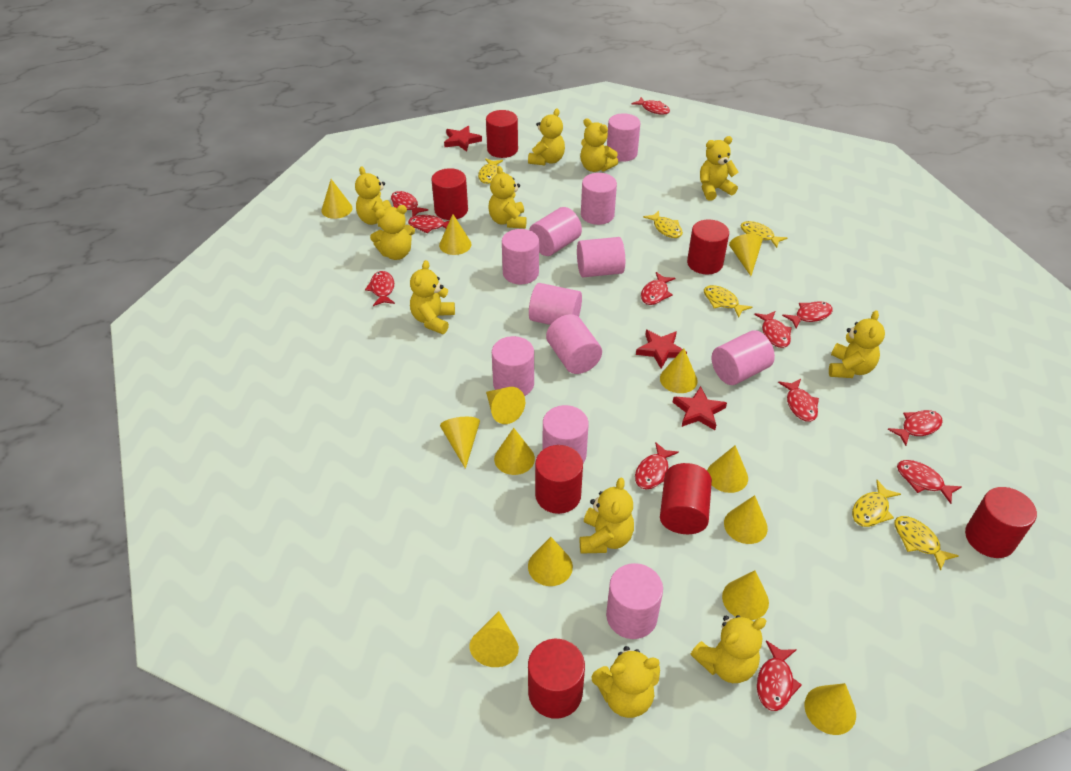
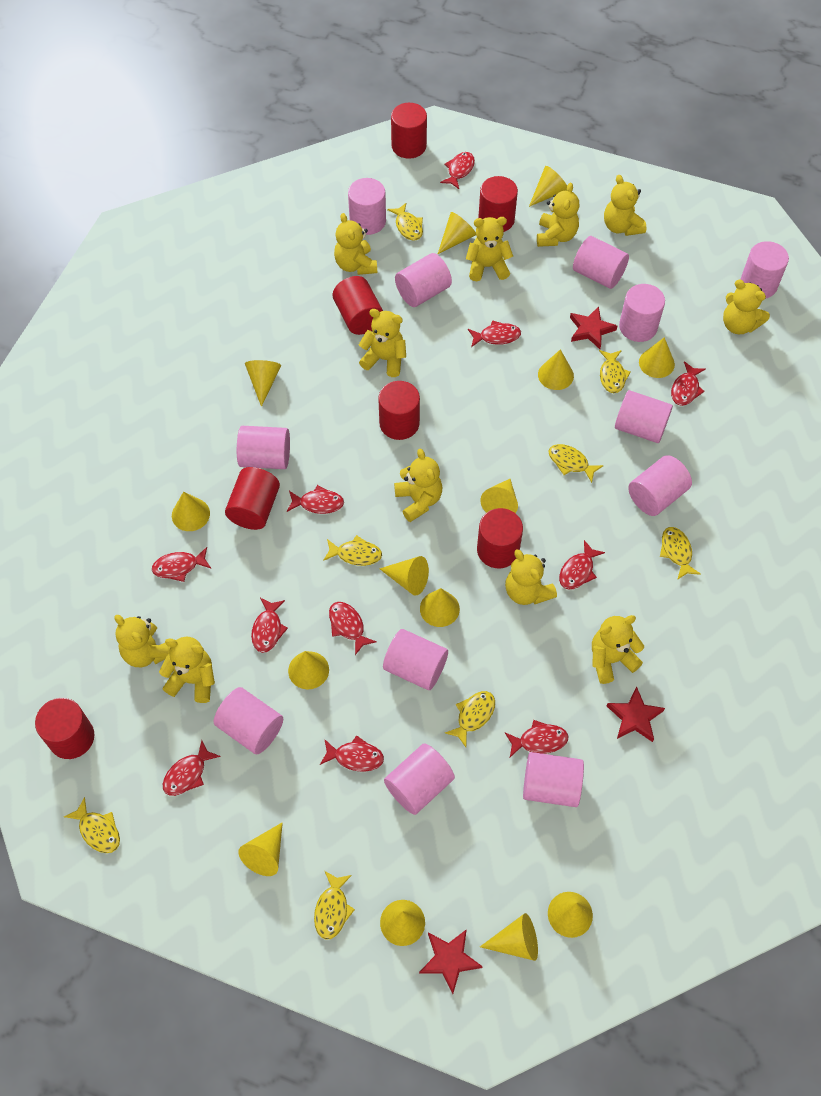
pink cylinder: [492,336,534,396] [502,229,539,285] [529,207,582,256] [529,283,582,325] [542,405,589,463] [546,314,602,374] [577,237,625,277] [581,173,617,225] [606,563,663,639] [607,113,640,162] [712,330,775,385] = 11 -> [214,687,283,754] [237,426,290,469] [348,178,386,235] [383,629,448,690] [384,743,455,815] [395,253,452,307] [523,752,584,807] [573,236,629,289] [615,390,673,443] [619,284,665,342] [628,455,692,516] [740,241,789,299] = 12
red fish: [365,271,395,306] [391,191,428,217] [408,215,450,234] [631,97,670,115] [635,442,679,489] [641,272,675,305] [754,311,792,348] [757,640,802,711] [778,379,819,422] [782,301,833,328] [887,410,943,446] [897,460,962,504] = 12 -> [152,547,212,582] [163,740,221,796] [251,598,288,653] [287,485,344,514] [320,735,384,772] [329,602,377,655] [440,152,475,189] [468,320,521,347] [505,720,568,757] [559,540,605,589] [671,361,706,406] = 11
yellow cone: [321,179,352,219] [439,214,471,255] [440,417,480,469] [470,611,519,667] [486,387,525,424] [494,428,535,475] [528,537,573,586] [660,348,698,393] [707,445,748,493] [722,570,769,620] [724,495,768,544] [729,234,763,276] [804,683,856,735] = 13 -> [172,492,210,531] [238,822,283,876] [245,360,281,407] [288,651,329,689] [379,556,429,596] [380,900,425,946] [420,588,460,627] [438,212,476,254] [480,479,518,513] [480,913,538,961] [529,166,567,207] [538,349,574,390] [548,892,593,938] [639,337,675,378] = 14
yellow fish: [478,158,505,184] [643,210,683,238] [704,285,752,318] [740,221,787,248] [852,480,901,527] [894,516,959,571] = 6 -> [64,797,120,853] [314,871,355,940] [323,535,382,566] [387,203,423,241] [445,691,495,747] [548,444,604,483] [599,350,631,393] [660,527,701,580] = 8

